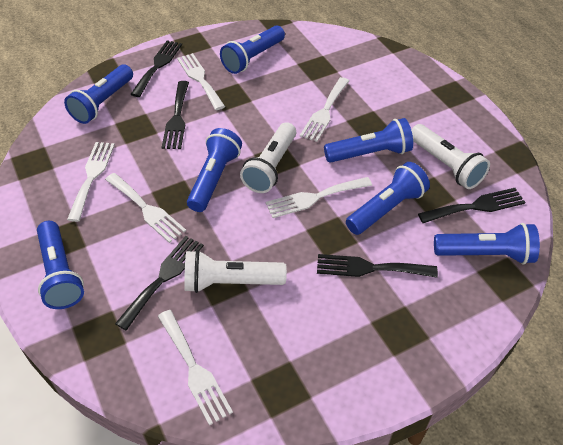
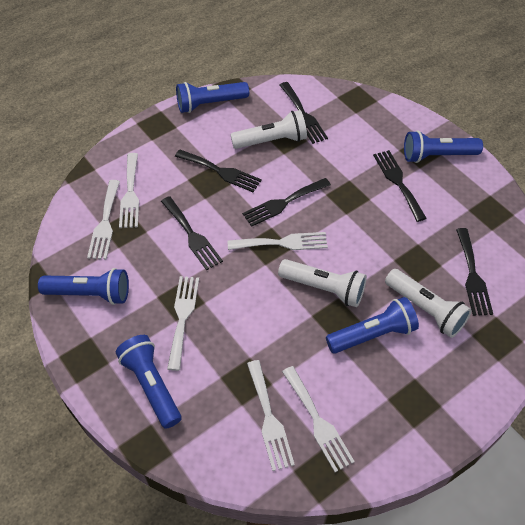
black fork: [115,236,204,330] [130,40,182,97] [161,81,189,149] [317,254,438,278] [418,188,526,223] = 5 -> [161,196,223,270] [175,149,262,192] [242,178,331,227] [280,82,328,144] [373,150,427,222] [456,228,493,316] = 6
blue flashlight: [37,221,84,309] [64,65,133,124] [187,128,242,212] [220,25,285,74] [324,118,413,163] [346,162,430,235] [434,223,540,265] = 7 -> [38,268,129,305] [116,335,181,429] [176,82,249,113] [326,297,419,354] [404,130,483,163] = 5

